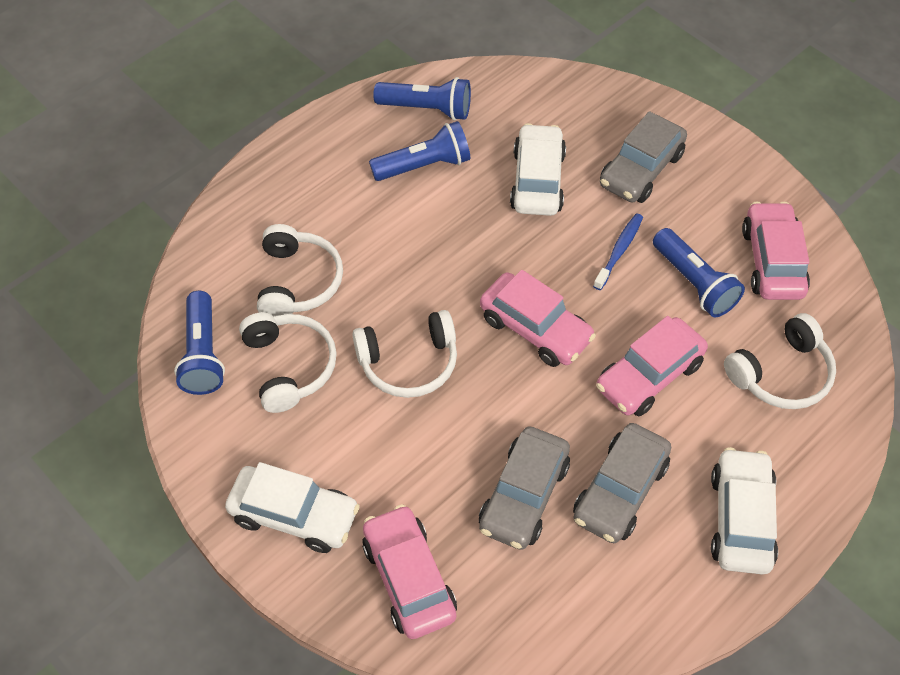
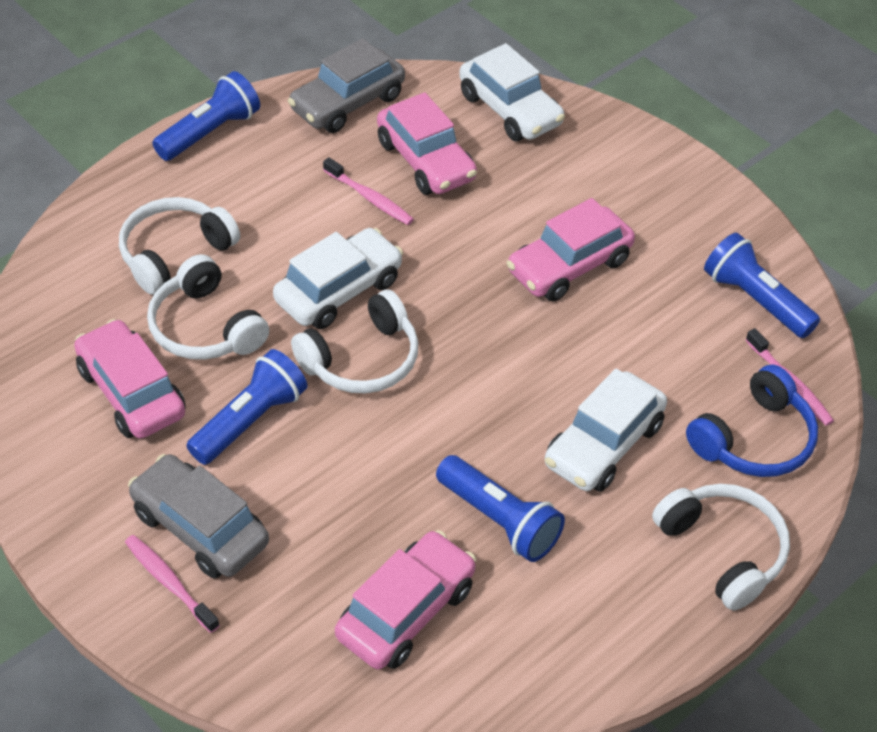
blue headphones: none = 0 -> [686,364,818,477] = 1
blue toothbrush: [593,213,643,290] = 1 -> none = 0
grey car: [479,427,570,550] [573,423,671,543] [600,111,687,203] = 3 -> [128,454,269,579] [288,38,405,133] = 2
pink toothbrush: none = 0 -> [125,535,220,633] [323,157,414,225] [746,328,834,426] = 3

